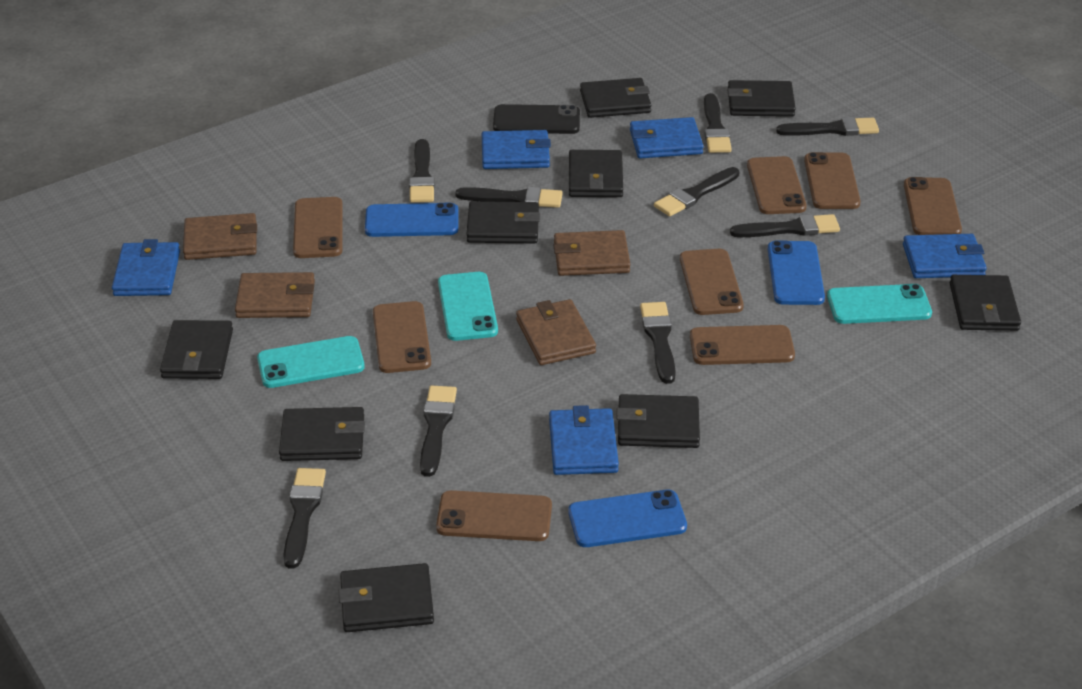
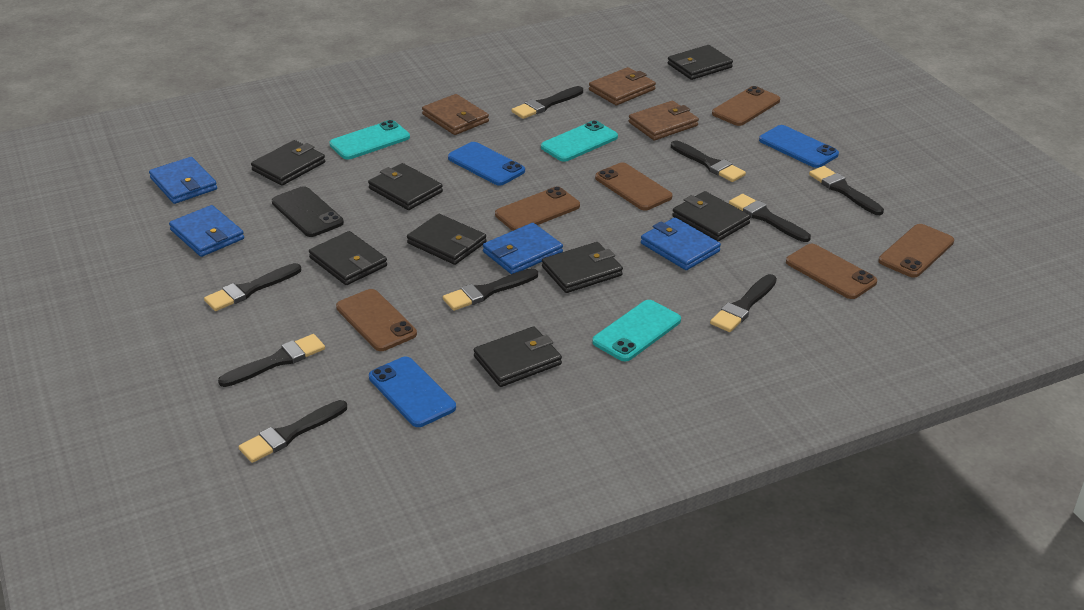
black wallet: [160,320,233,379] [279,407,365,461] [338,563,434,632] [466,201,540,243] [569,150,623,197] [580,78,651,118] [616,394,700,448] [727,80,796,117] [950,275,1021,331] = 9 -> [251,140,325,186] [309,231,387,285] [368,163,443,210] [407,214,487,265] [474,326,562,387] [542,242,623,293] [668,45,733,80] [672,191,751,241] = 8
blue wallet: [112,239,180,296] [482,130,551,169] [549,405,619,475] [630,117,704,158] [903,234,987,278] = 5 -> [149,157,217,204] [169,205,244,257] [483,223,563,274] [641,217,721,270] = 4
brown phone: [293,197,343,258] [373,301,431,373] [436,490,552,541] [680,249,744,315] [690,325,795,365] [747,156,807,214] [804,152,861,209] [904,177,962,235] = 8 -> [336,289,417,351] [495,186,580,231] [595,163,672,210] [712,86,780,126] [786,244,877,299] [878,224,954,278] = 6
brown wallet: [183,213,257,260] [235,272,315,318] [516,299,596,365] [554,230,630,276] = 4 -> [422,94,489,135] [589,67,656,105] [629,101,699,140] = 3

